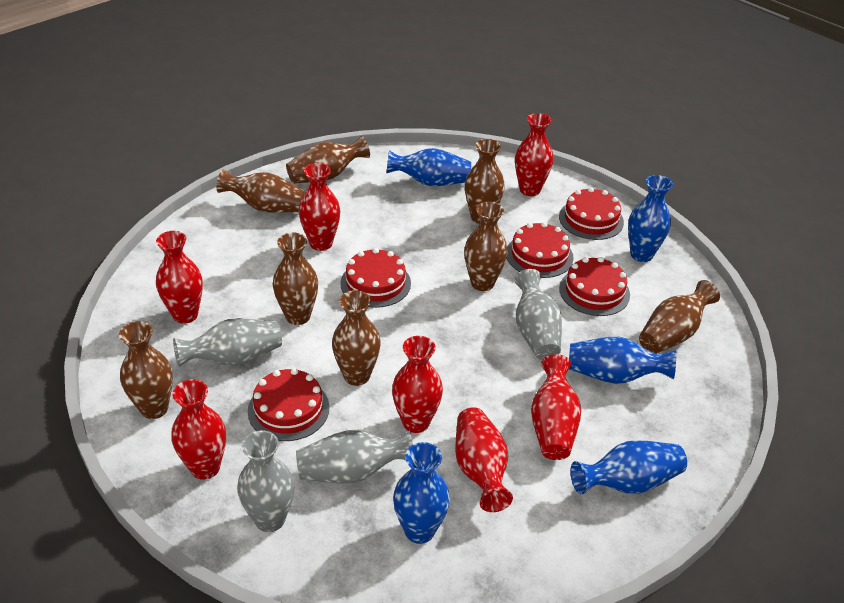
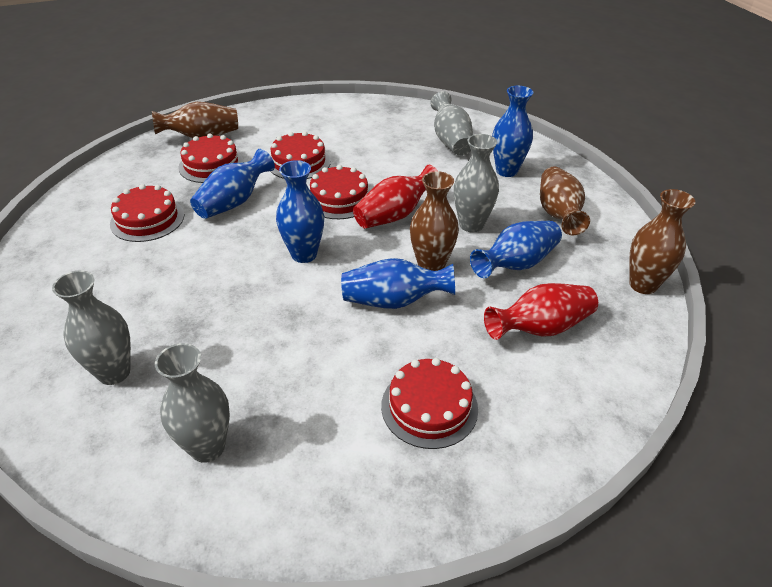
brown vase: [119,321,173,419] [216,169,306,213] [273,233,318,325] [286,136,370,184] [332,290,381,386] [464,201,508,291] [465,139,505,224] [639,280,720,354] = 8 -> [152,102,238,138] [410,171,459,271] [540,167,590,235] [629,189,695,294] = 4
red vase: [156,231,203,324] [171,379,226,480] [299,163,340,251] [392,336,443,433] [455,407,513,512] [515,113,553,196] [531,354,581,460] = 7 -> [353,165,438,229] [484,283,598,340] = 2

